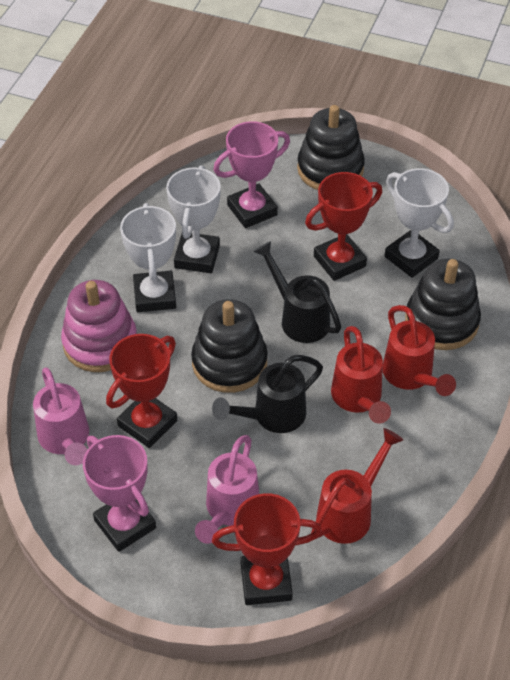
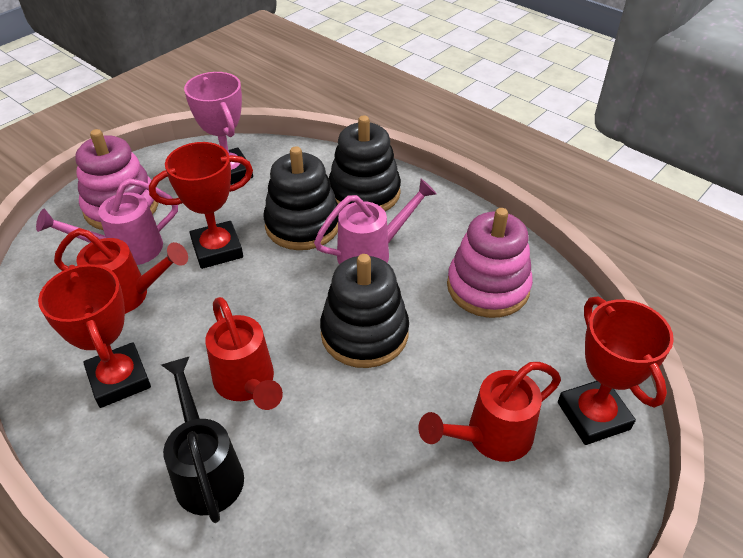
black watering can: [212,355,323,433] [253,241,341,343] = 2 -> [161,356,244,523] = 1
pink stacking toy: [61,280,137,372] = 1 -> [75,129,158,230] [447,208,533,318] = 2
pink trophy: [83,435,156,552] [213,121,290,228] = 2 -> [184,72,253,185] = 1
white trophy: [120,203,176,312] [166,165,221,273] [385,168,454,278] = 3 -> none = 0

